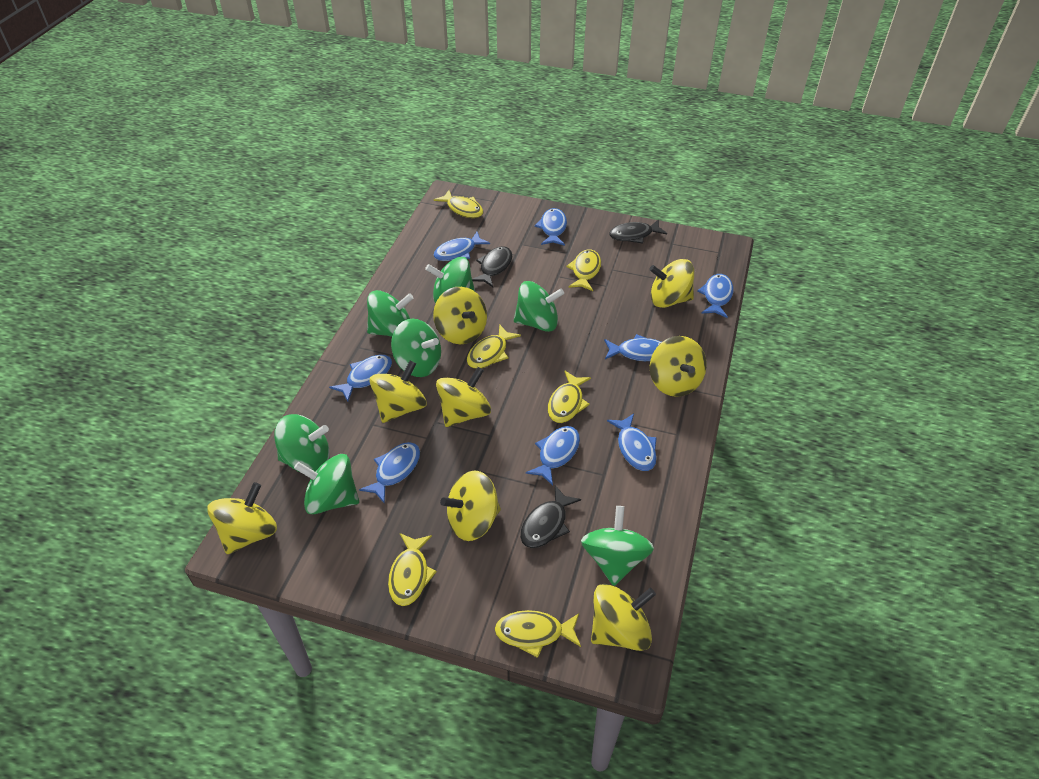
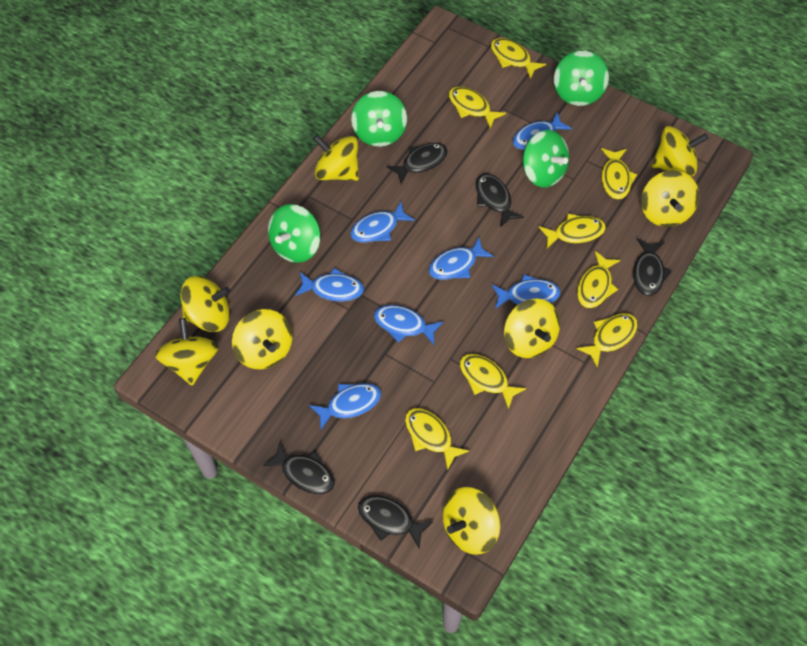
black fish: [472,246,512,287] [520,485,581,548] [609,219,667,243] = 3 -> [263,442,335,494] [358,495,433,549] [387,143,448,184] [476,173,524,228] [633,238,672,296] = 5
blue fish: [329,355,392,402] [359,442,420,503] [434,232,490,261] [526,426,580,486] [535,208,567,246] [604,334,661,361] [607,413,657,471] [697,274,733,318] = 8 -> [295,268,364,302] [309,383,381,430] [350,202,415,243] [374,305,444,345] [429,237,494,280] [492,274,561,309] [513,113,572,150] = 7
green spinning top: [274,414,329,472] [294,454,359,514] [367,290,413,337] [391,319,441,377] [425,257,475,303] [514,281,564,332] [581,506,654,586] = 7 -> [268,204,320,263] [351,91,407,147] [523,130,569,188] [554,51,609,106] = 4
yellow fish: [388,533,437,606] [434,190,483,218] [467,324,521,369] [495,610,581,658] [548,371,591,423] [566,249,601,291] = 6 -> [405,408,469,471] [449,86,506,129] [460,354,526,410] [491,38,546,79] [539,213,606,249] [576,313,638,368] [577,251,621,308] [601,148,637,200] = 8

